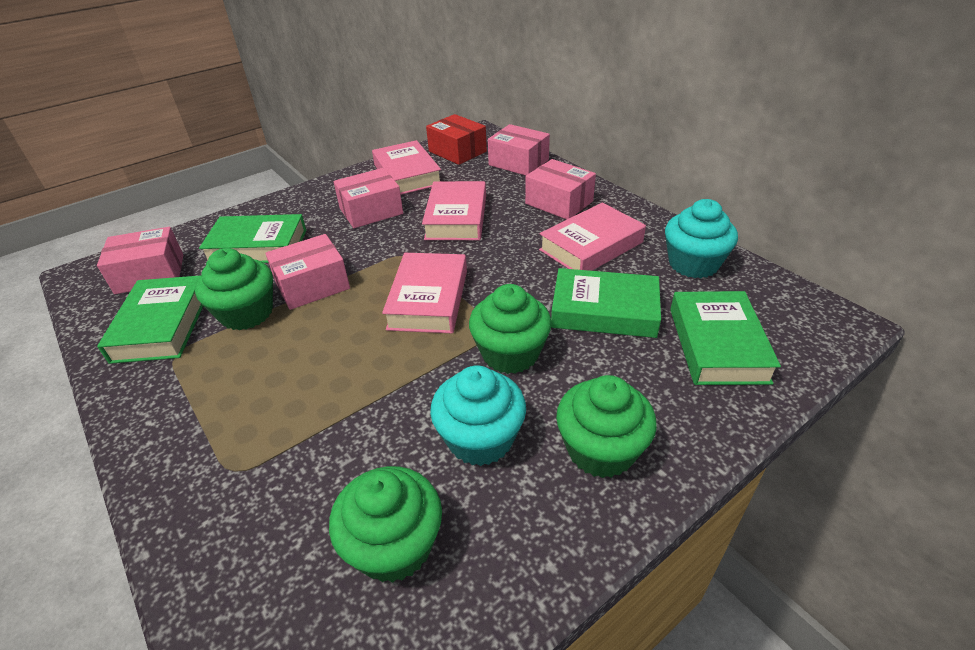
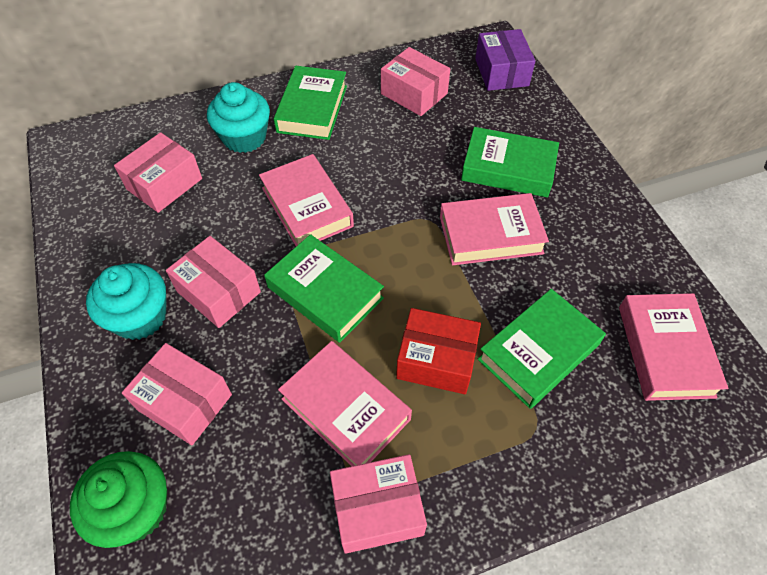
green cupcake: [195,248,273,330] [329,466,442,583] [469,284,552,374] [556,375,657,478] = 4 -> [70,451,167,548] = 1
purple box: none = 0 -> [475,29,535,91] = 1

